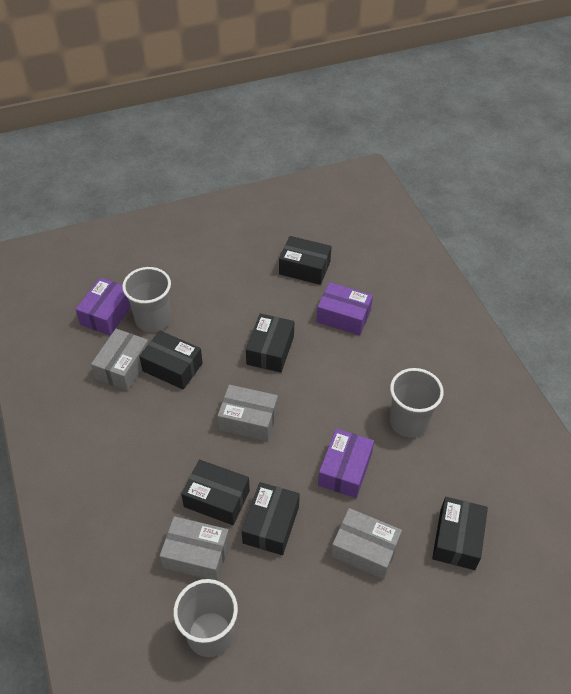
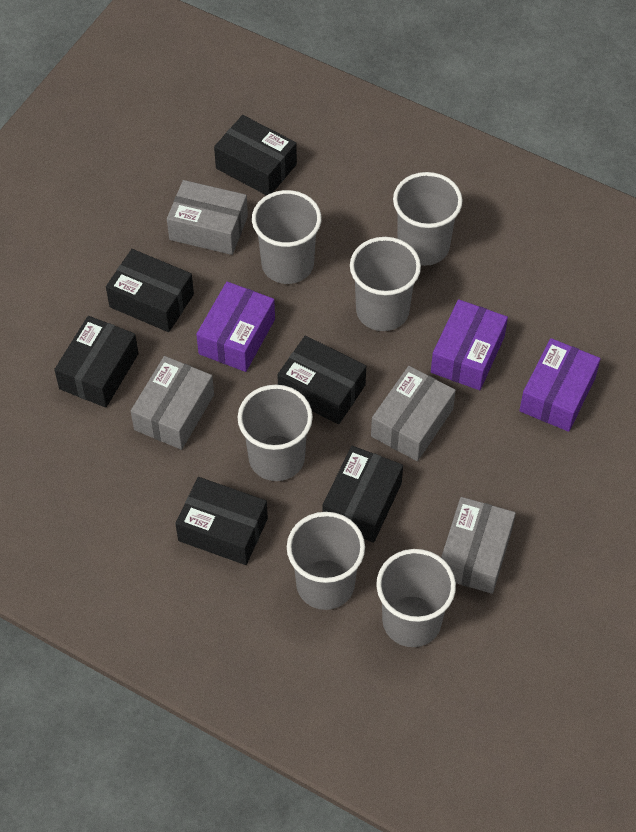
grey cup: [122,267,171,332] [174,579,238,657] [390,368,444,438] = 3 -> [238,385,313,481] [252,190,321,284] [287,512,365,610] [350,237,421,331] [376,549,456,647] [393,172,462,266] = 6

